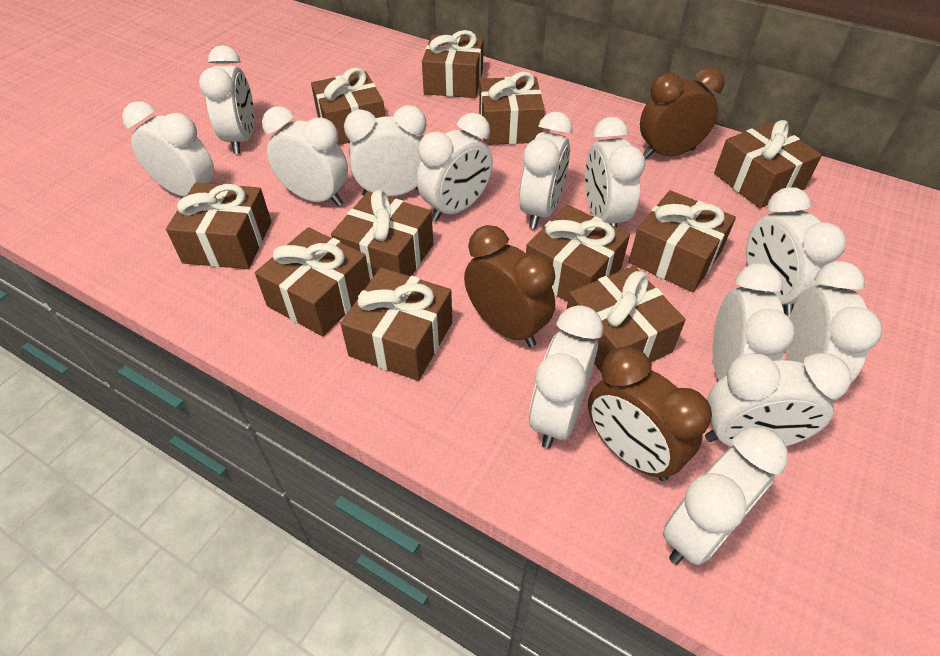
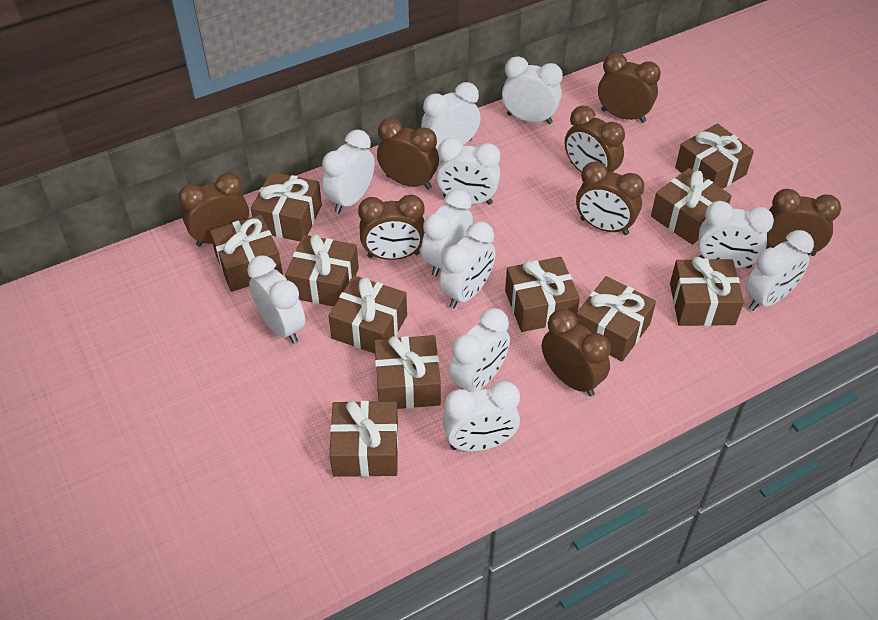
brown clock: [464,225,555,347] [588,346,712,481] [640,67,725,159] = 3 -> [178,173,249,247] [358,195,425,260] [377,118,439,189] [542,309,611,396] [565,106,625,173] [576,162,644,235] [598,52,661,123] [766,189,841,256] = 8
white clock: [122,101,214,197] [199,45,254,154] [262,106,348,206] [344,105,426,196] [417,113,493,222] [519,112,573,229] [529,305,603,448] [585,117,645,227] [662,427,788,565] [705,353,851,447] [712,263,795,382] [746,187,846,316] [786,261,882,383] = 13 -> [247,255,305,344] [322,130,375,214] [421,82,481,150] [421,189,473,276] [436,138,501,205] [439,221,496,308] [442,381,520,451] [448,308,510,392] [502,56,563,124] [698,201,774,269] [745,230,814,311] = 11

